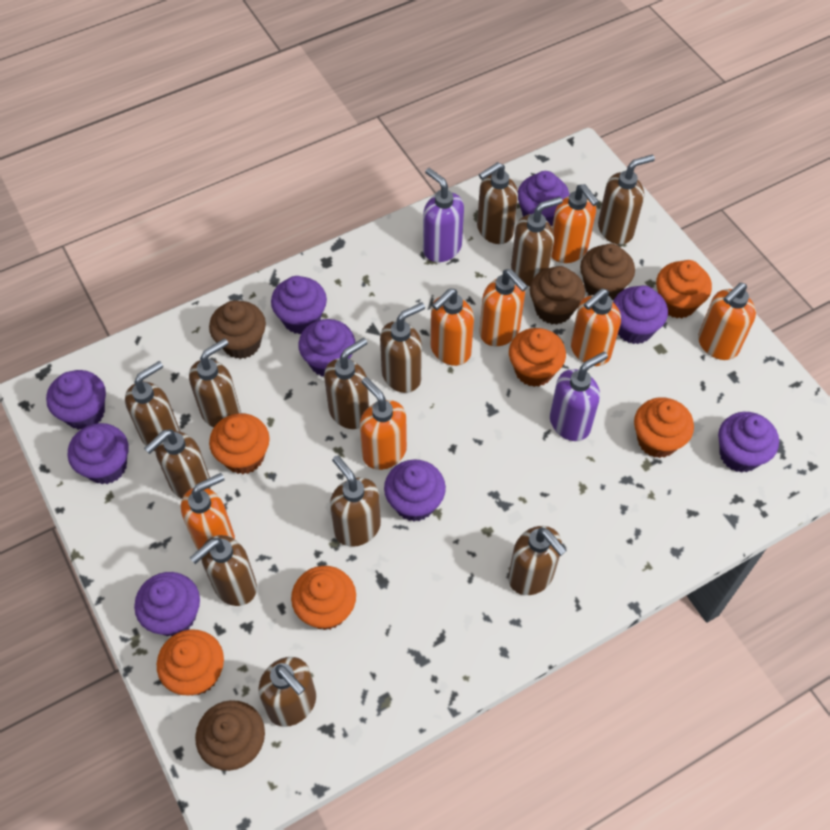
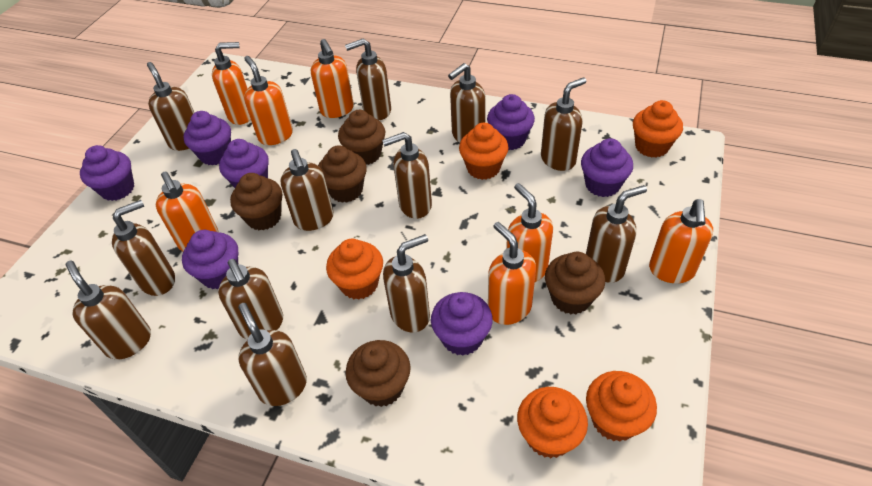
brown cupcake: [195,700,265,771] [209,300,266,359] [530,266,585,325] [580,243,635,300] = 4 -> [230,173,282,230] [318,145,367,203] [338,110,385,165] [345,340,411,407] [545,252,605,314] = 5
orange cupcake: [157,629,224,696] [209,413,270,474] [291,566,356,630] [509,328,566,387] [634,397,694,458] [656,260,712,318] = 6 -> [326,239,383,300] [459,123,509,180] [517,387,588,458] [586,371,657,442] [633,100,683,158] = 5
purple cupcake: [46,370,106,430] [68,423,128,484] [134,572,200,636] [271,276,327,334] [298,319,355,377] [384,459,446,521] [518,171,569,226] [613,285,668,344] [718,412,779,473] = 9 -> [80,145,134,201] [182,230,238,289] [183,111,231,165] [219,139,269,188] [431,292,493,356] [487,94,535,150] [581,138,633,197] = 7
purple soap dispenser: [423,168,464,262] [550,352,608,441] = 2 -> none = 0

